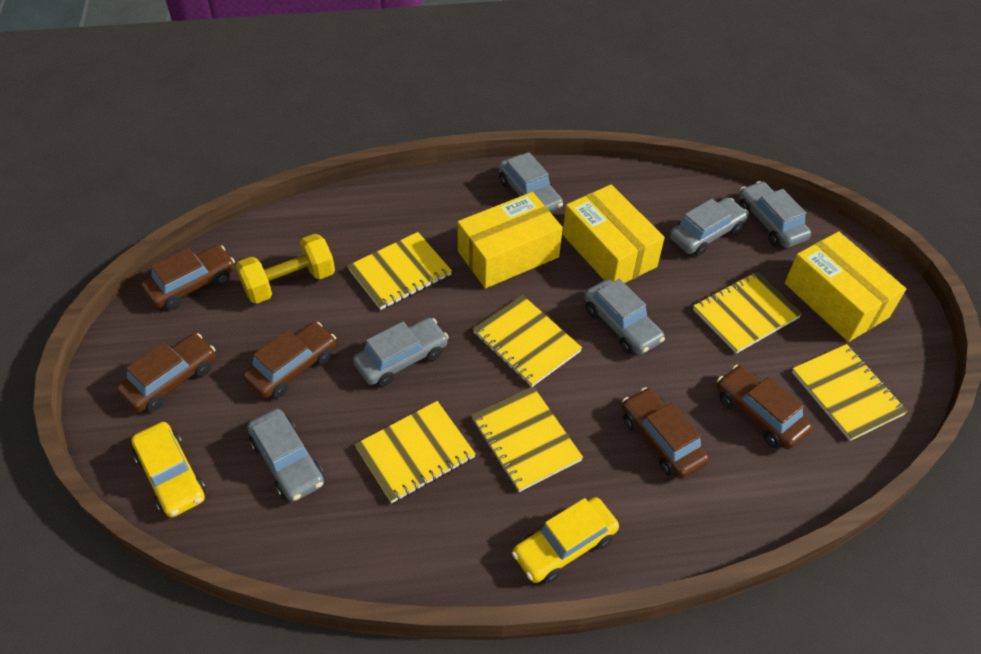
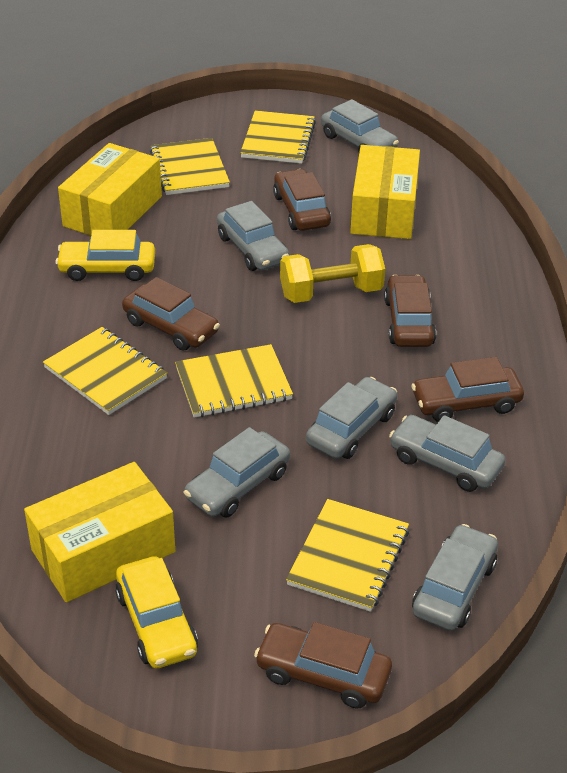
yellow notebook: [348,232,452,310] [355,401,476,503] [472,387,583,492] [473,295,582,387] [693,272,802,354] [792,344,908,441] = 6 -> [43,327,167,415] [150,138,230,195] [175,344,293,418] [240,111,316,164] [286,499,409,612] = 5

